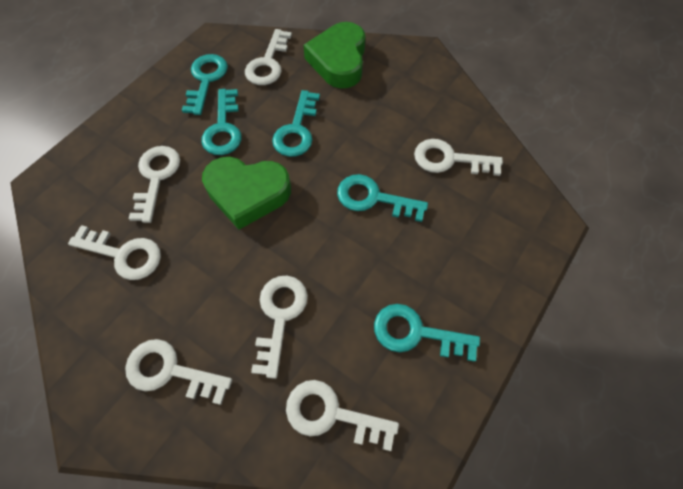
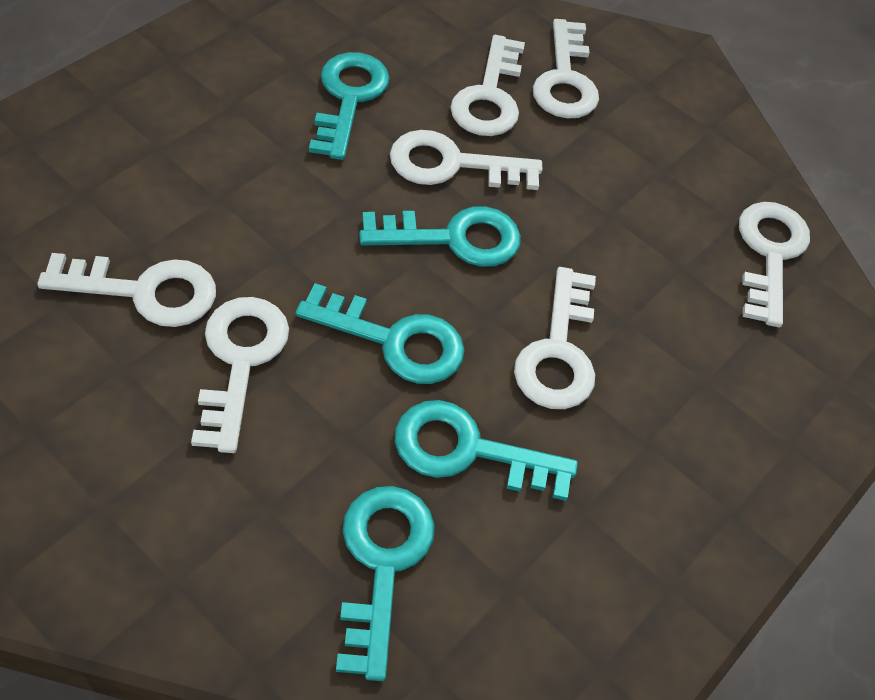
green heart: [202,157,291,230] [303,22,365,88] = 2 -> none = 0

